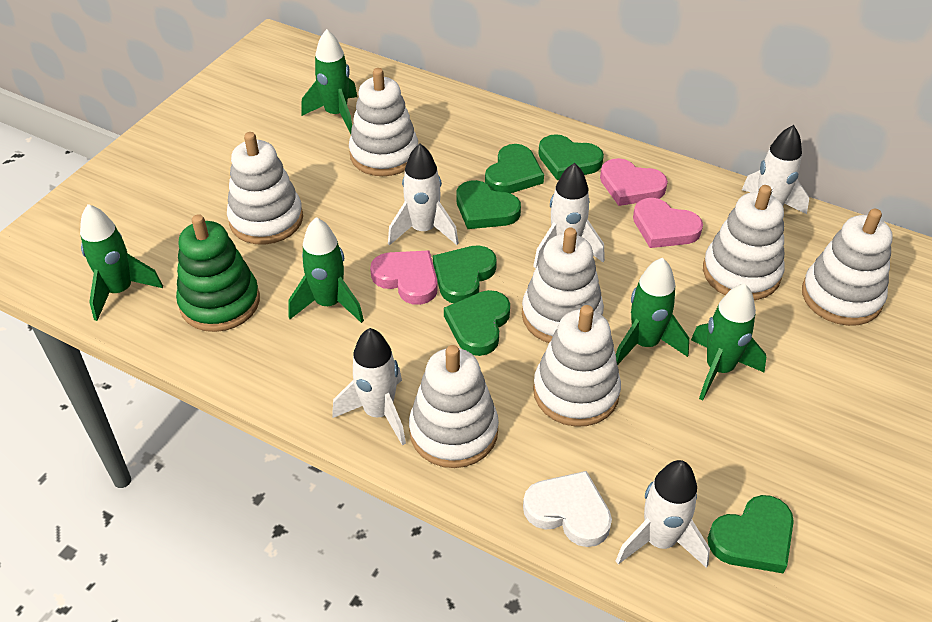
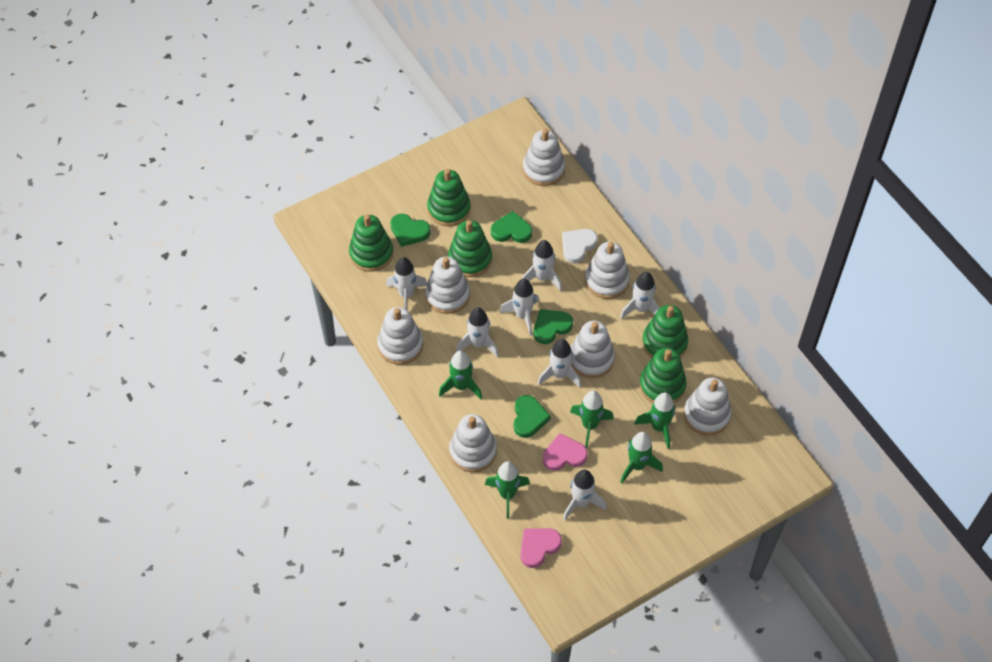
green heart: [433,245,497,303] [444,290,510,356] [456,180,521,229] [485,144,544,194] [538,134,604,180] [708,495,794,574] = 6 -> [390,213,431,247] [491,211,532,243] [513,395,551,438] [534,309,573,344] = 4
green stacking toy: [176,214,260,332] = 1 -> [349,214,393,272] [427,169,470,226] [448,220,492,277] [639,348,686,403] [642,305,688,358] = 5
pink heart: [370,251,438,305] [600,158,668,206] [633,198,703,248] = 3 -> [520,528,562,568] [543,433,588,471] = 2
white rocket: [332,328,406,446] [388,143,459,246] [533,163,605,268] [616,460,710,568] [742,125,809,214] = 5 -> [386,257,427,310] [456,308,499,357] [499,279,539,335] [522,240,562,291] [538,339,581,388] [563,470,607,520] [620,272,660,319] = 7

